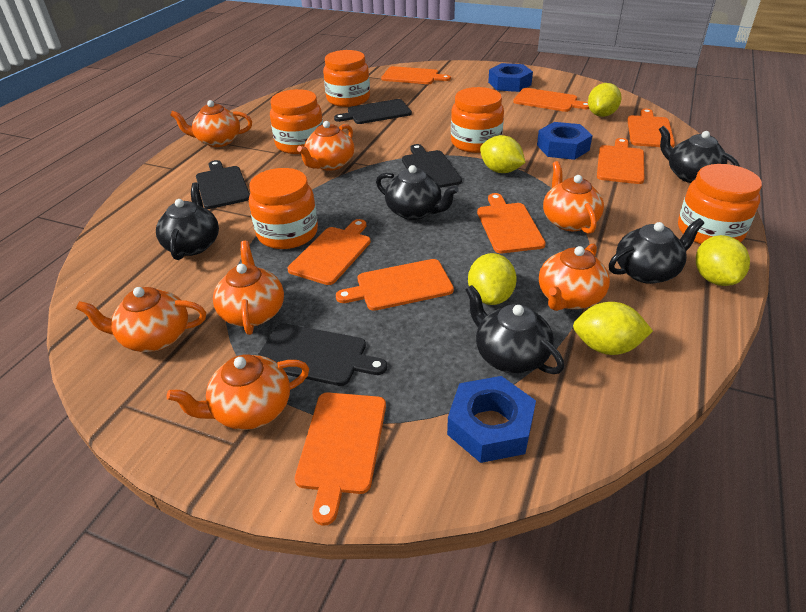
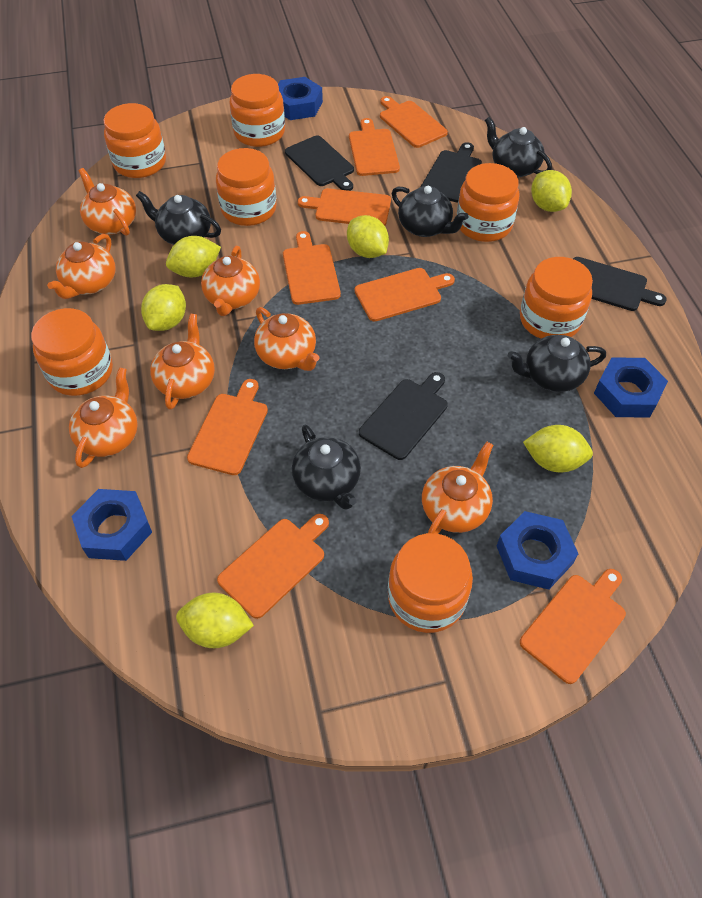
blue nut: [447,376,536,463] [488,63,533,92] [537,122,593,160] = 3 -> [71,489,152,561] [278,77,323,120] [497,511,578,590] [594,357,668,418] = 4
orange jar: [249,168,318,249] [270,89,323,154] [323,50,370,107] [451,87,504,153] [678,164,762,244] = 5 -> [31,308,113,396] [104,103,166,178] [216,148,277,226] [229,74,285,147] [388,533,473,633] [457,163,519,242] [520,257,593,339] = 7
yellow lemon: [468,253,517,305] [480,135,526,173] [573,302,653,355] [588,83,621,117] [696,235,750,286] = 5 -> [141,284,186,331] [166,236,221,277] [176,593,254,648] [347,215,389,258] [523,425,593,472] [531,170,572,212] = 6

